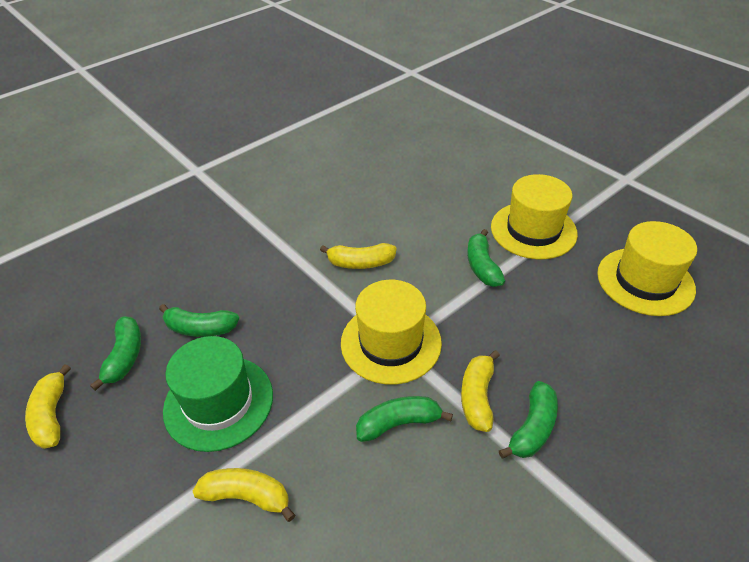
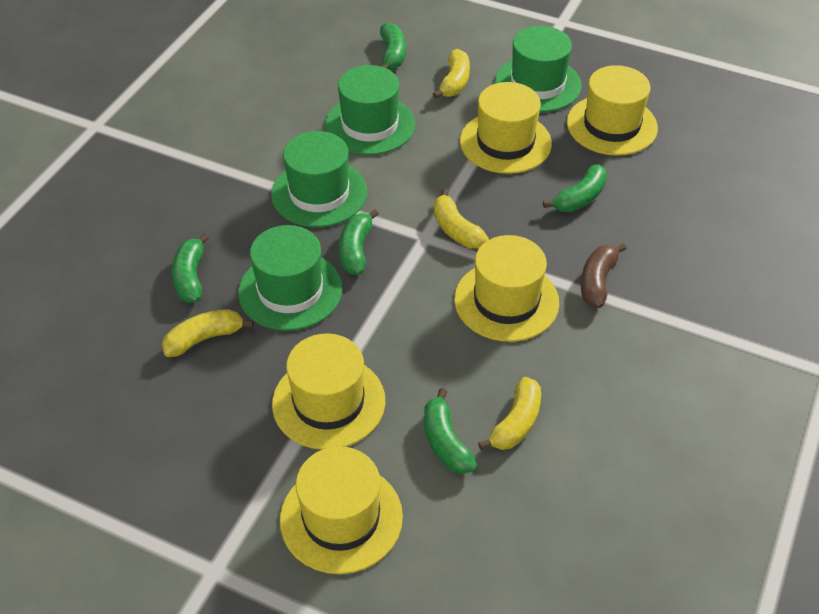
brown banana: none = 0 -> [581,243,627,308] = 1
green hat: [163,336,273,452] = 1 -> [238,225,343,331] [271,131,367,227] [325,65,415,155] [494,26,582,112] = 4
yellow hat: [341,280,442,385] [491,174,578,259] [597,221,697,316] = 3 -> [272,333,385,450] [280,446,403,574] [454,235,559,342] [460,82,552,174] [567,65,658,156] = 5

